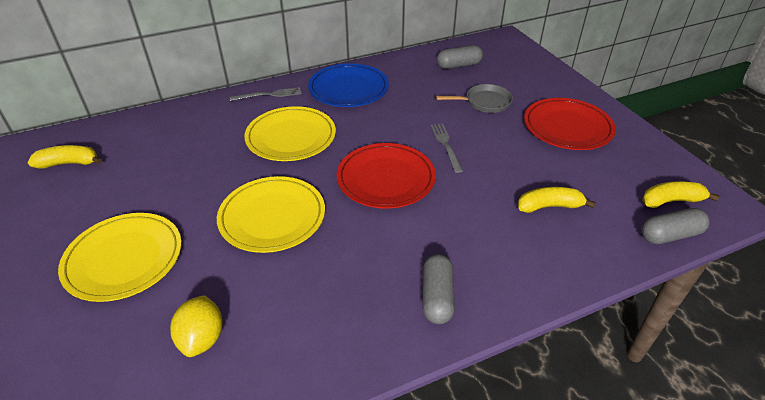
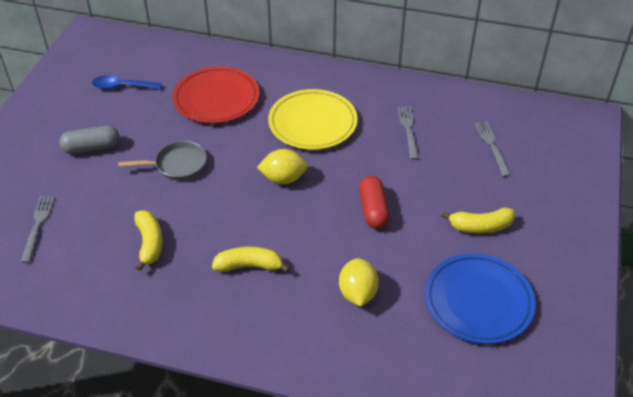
blue spoon: none = 0 -> [92,75,162,89] = 1
grey capsule: [422,254,455,324] [437,45,483,69] [641,208,710,244] = 3 -> [59,126,120,154] = 1
grey fork: [230,87,301,101] [430,123,463,173] = 2 -> [21,196,54,263] [398,106,418,160] [475,121,511,177] = 3
red capsule: none = 0 -> [359,176,390,229] = 1
red plate: [336,143,436,209] [524,98,616,150] = 2 -> [172,66,259,123] = 1
yellow lemon: [170,295,223,357] = 1 -> [257,149,308,184] [339,258,379,307] = 2
yellow plate: [58,213,182,302] [217,176,325,253] [244,106,336,161] = 3 -> [268,89,358,150] = 1

